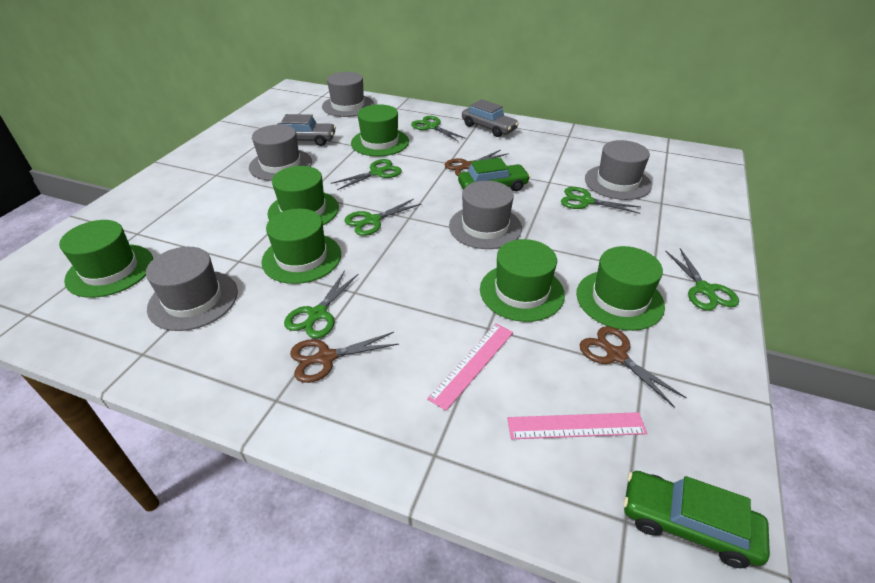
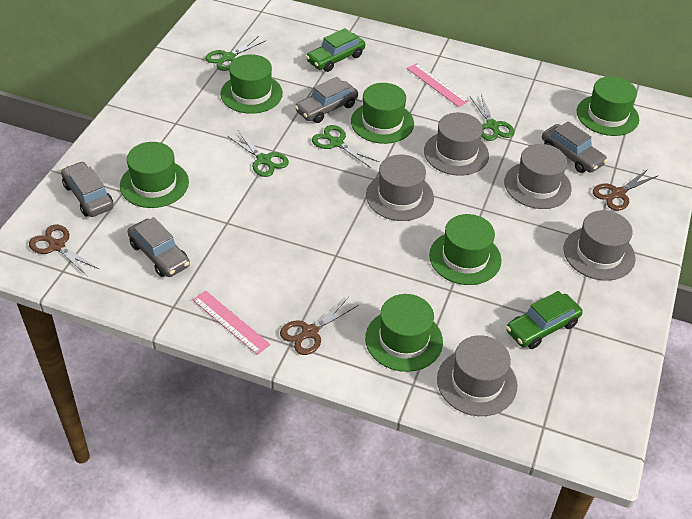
green scissors: [284,271,359,338] [331,159,402,190] [344,199,421,236] [411,116,466,141] [561,187,641,214] [665,248,739,311] = 6 -> [205,36,267,71] [228,131,289,177] [312,125,379,168] [469,94,514,141] = 4
grey car: [276,114,336,146] [462,99,519,137] = 2 -> [61,161,113,217] [128,217,190,277] [295,77,358,123] [542,121,608,173] = 4

